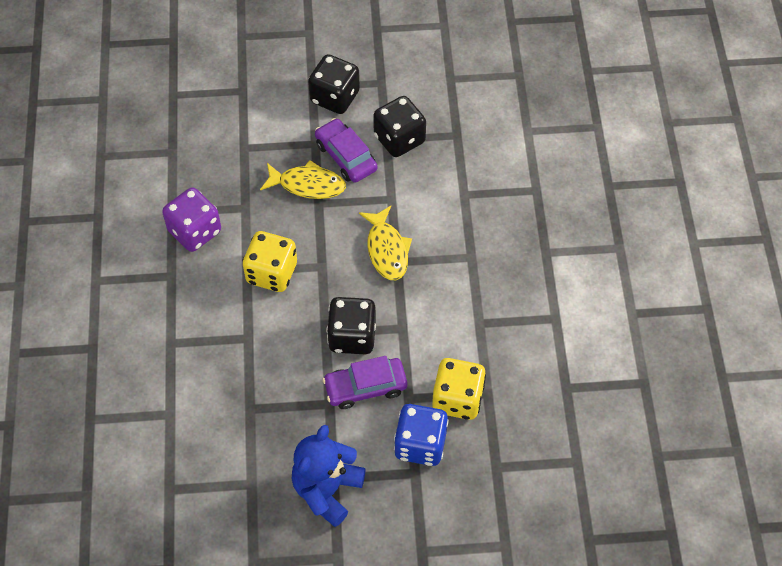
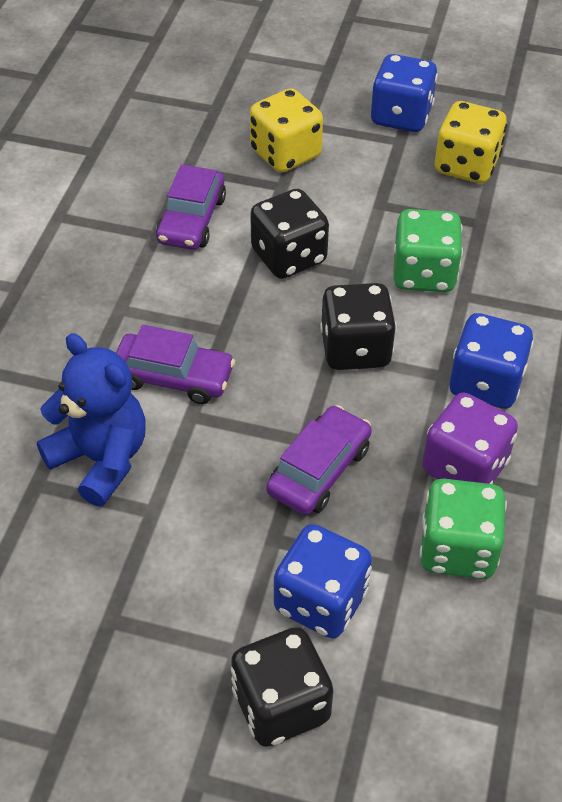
blue dice: [394,404,449,466] = 1 -> [274,524,372,638] [371,54,438,132] [450,313,534,409] = 3
green dice: none = 0 -> [393,209,463,292] [420,478,507,579] = 2
purple car: [315,118,377,183] [323,356,407,409] = 2 -> [116,325,235,404] [156,164,226,250] [266,405,372,515] = 3
yellow fish: [260,160,346,199] [359,206,412,280] = 2 -> none = 0

